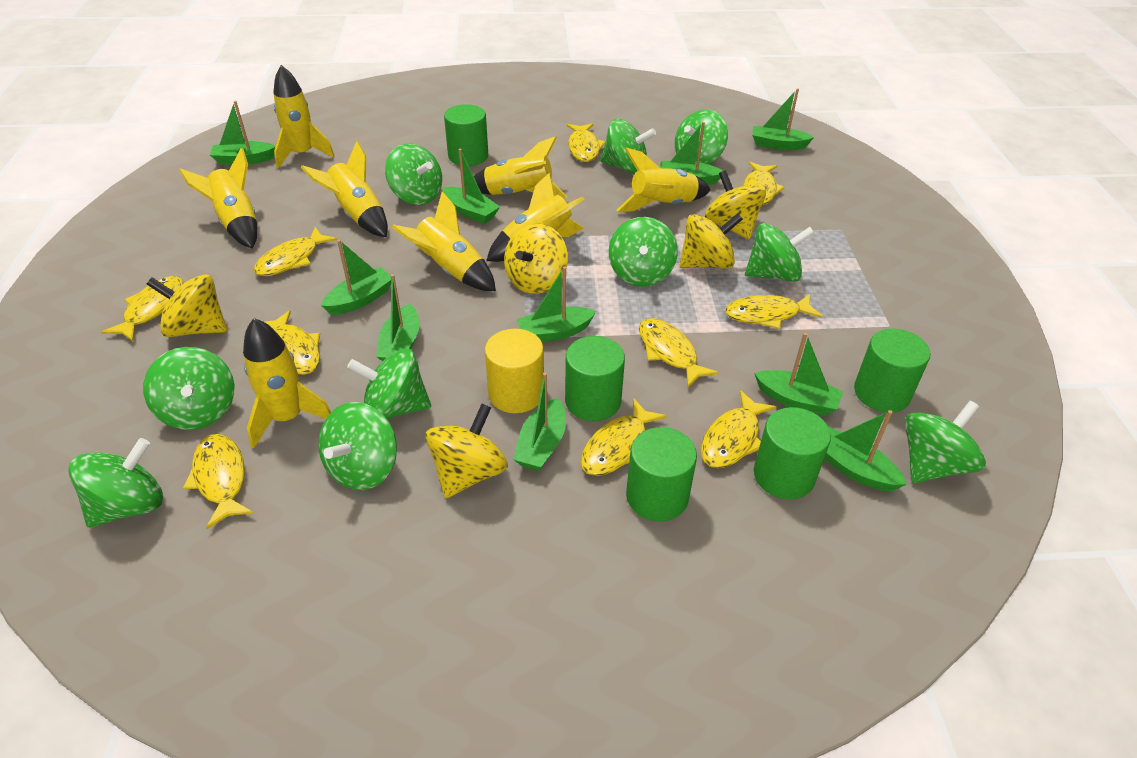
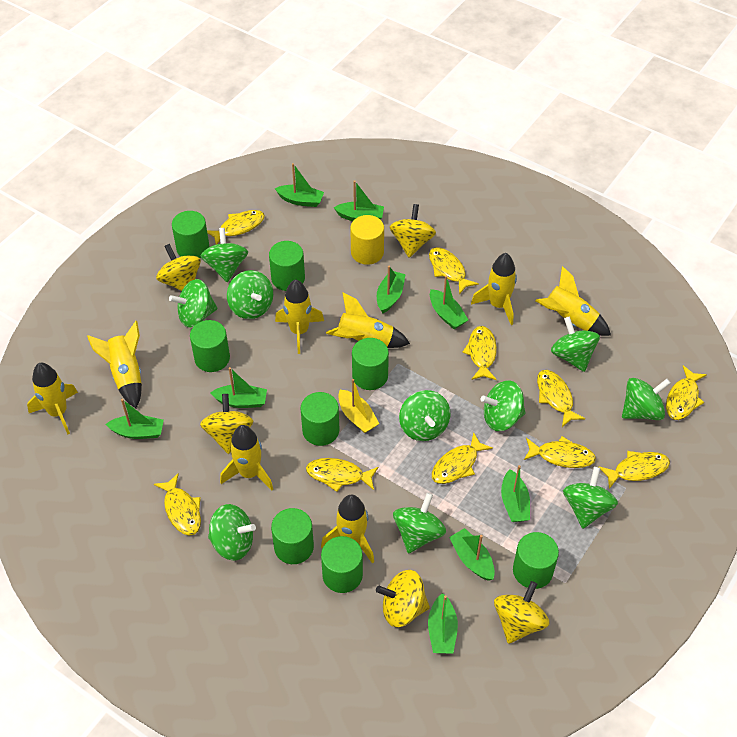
green boat: [210,101,275,165] [321,240,391,315] [376,274,420,361] [443,149,500,224] [513,372,566,471] [517,266,596,342] [660,122,723,185] [752,88,814,150] [754,333,843,416] [824,410,907,492] = 10 -> [106,399,164,439] [211,367,267,408] [275,163,324,207] [334,180,384,221] [377,266,406,314] [428,593,458,654] [430,276,468,329] [449,528,495,581] [501,465,530,522] = 9
green cylinder: [444,104,488,166] [565,336,625,421] [626,427,697,521] [754,407,831,499] [854,328,930,412] = 5 -> [172,211,210,258] [190,320,230,372] [269,241,305,291] [271,508,314,564] [301,392,339,446] [321,536,363,593] [352,338,389,390] [513,532,559,589] = 8
yellow boat: none = 0 -> [338,379,379,433] = 1

